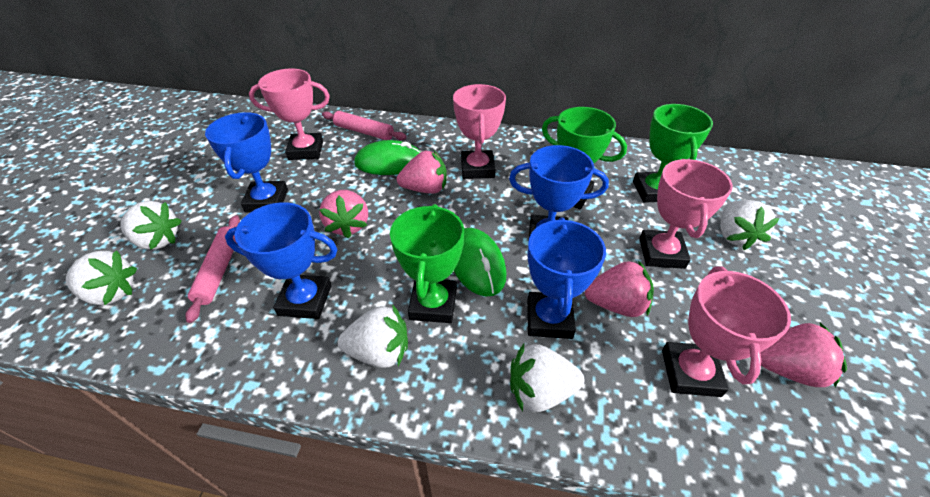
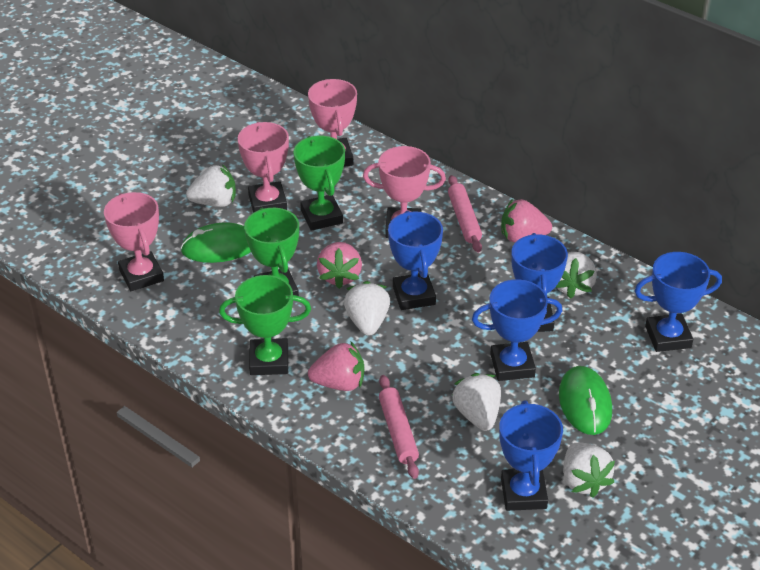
blue trophy: [205,112,288,213] [225,202,338,319] [509,145,609,237] [527,217,606,339] = 4 -> [388,211,443,310] [472,279,562,381] [499,400,563,511] [511,233,568,332] [635,252,722,352] = 5
pink strawberry: [319,190,368,239] [397,151,447,194] [585,260,654,317] [760,323,847,387] = 4 -> [308,342,364,391] [317,242,362,289] [501,199,552,243] = 3

